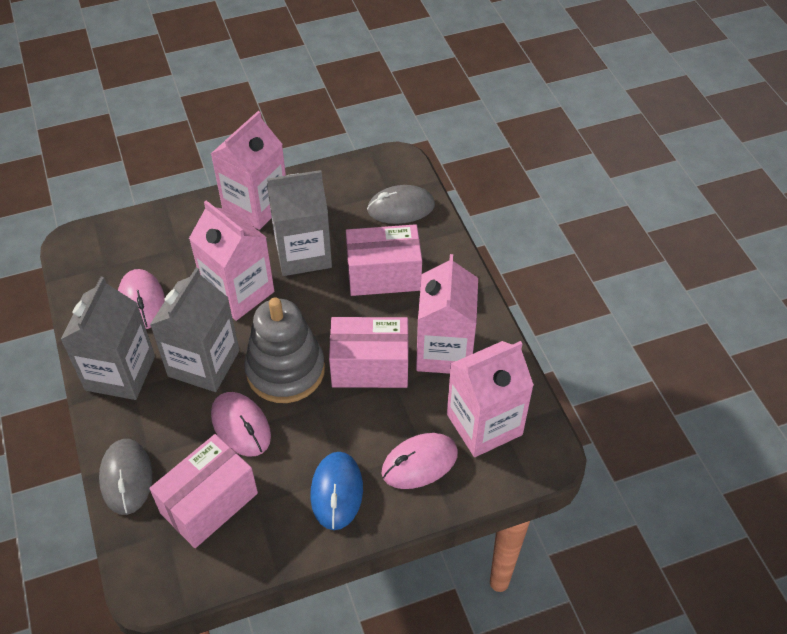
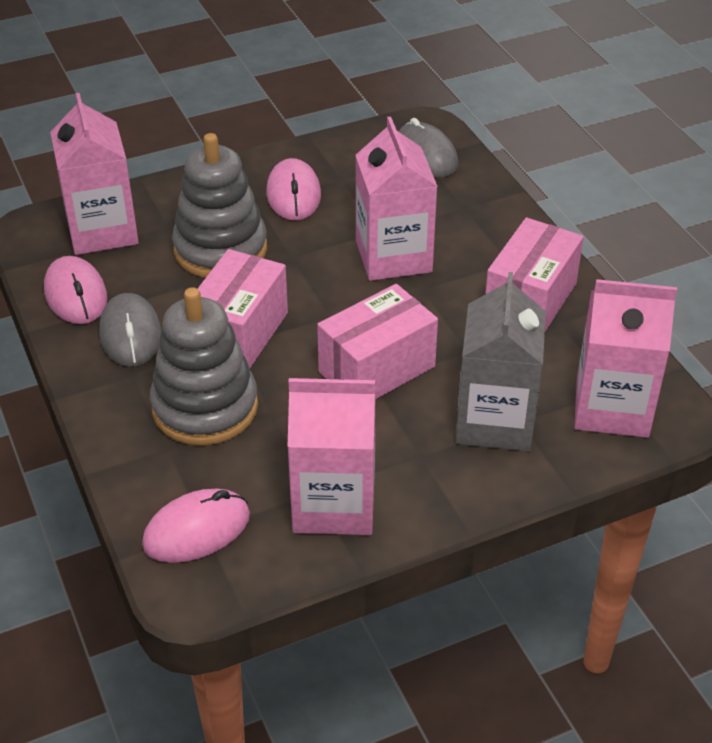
blue mouse: [311,452,363,530] = 1 -> none = 0
grey carton: [60,277,155,400] [150,268,239,392] [267,170,332,276] = 3 -> [456,272,546,451] = 1
grey stacking toy: [244,297,325,403] = 1 -> [150,287,258,446] [172,133,267,278] = 2

